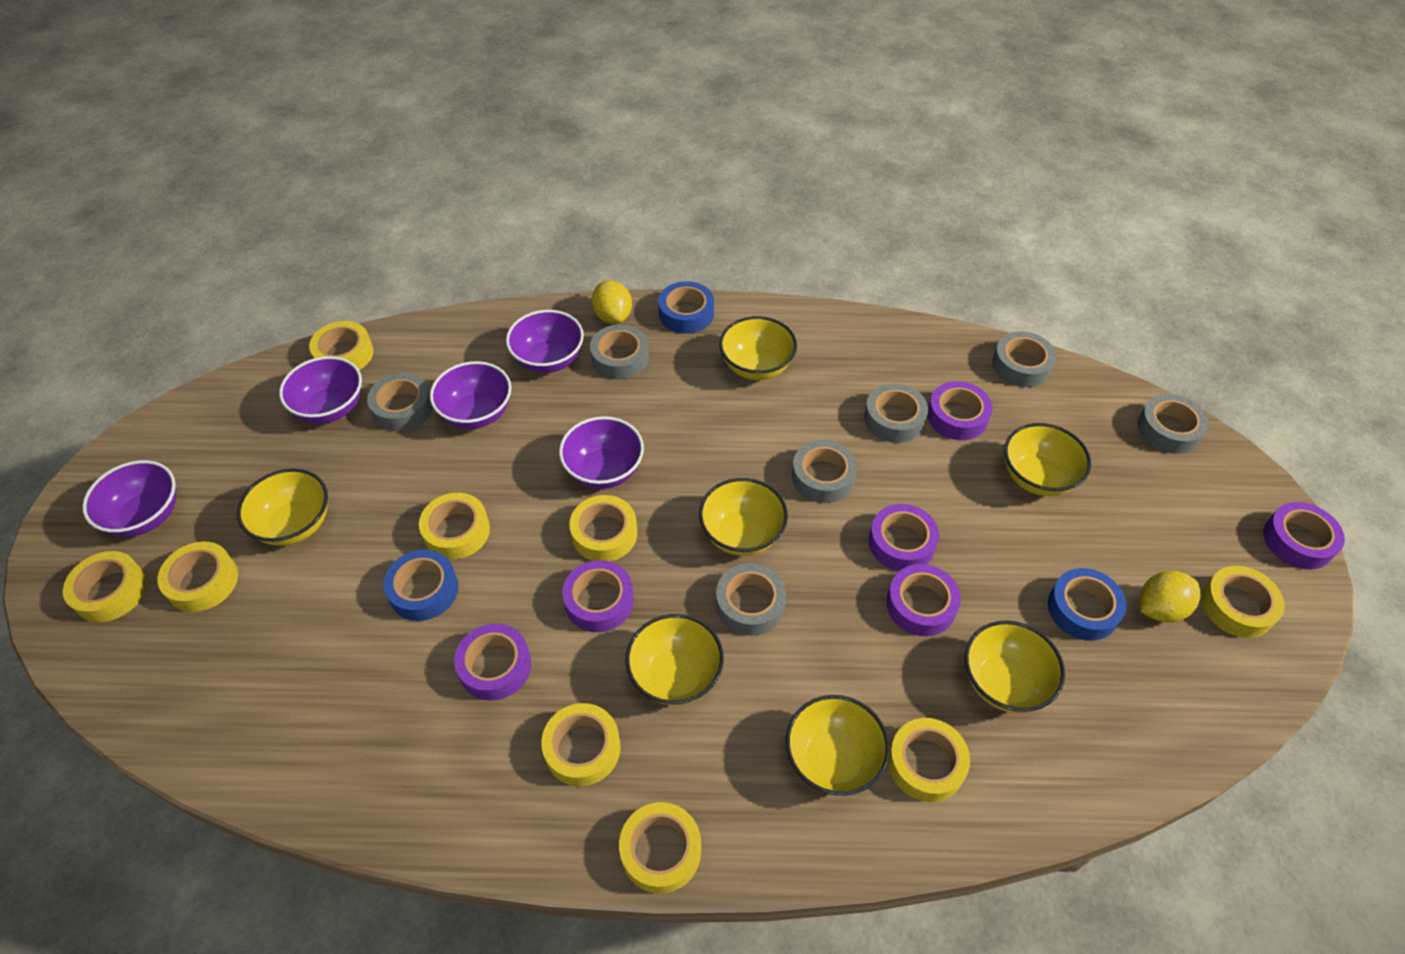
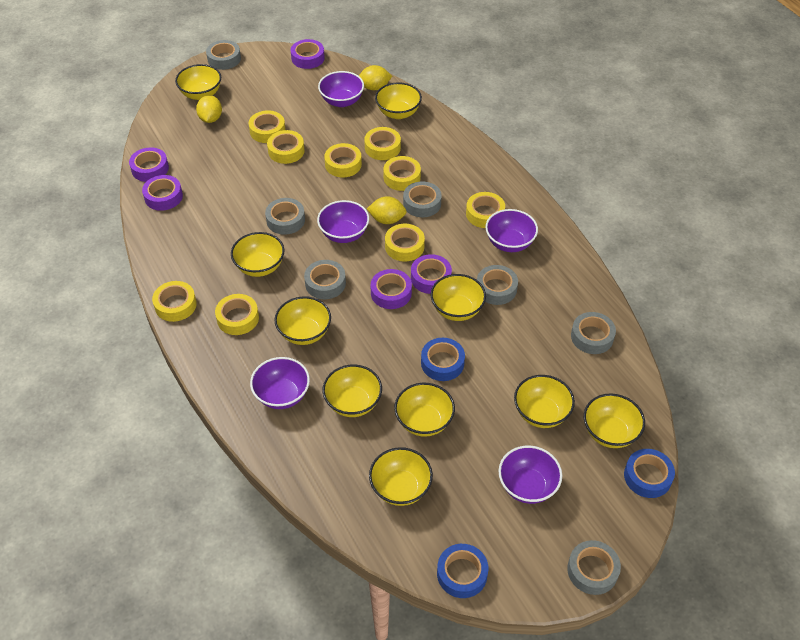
purple tape: [454,624,531,701] [562,560,634,632] [869,504,939,571] [887,564,961,636] [927,381,992,440] [1263,502,1345,570] = 6 -> [129,147,169,182] [142,175,183,211] [291,39,325,69] [371,269,412,309] [411,254,452,294] = 5
yellow bowl: [237,468,328,546] [626,614,724,706] [699,478,788,556] [719,316,797,380] [786,695,890,796] [965,620,1065,713] [1004,423,1091,496] = 7 -> [175,64,221,100] [231,232,284,277] [274,296,331,345] [322,365,382,417] [369,447,433,506] [375,82,422,119] [394,383,455,437] [431,274,486,321] [514,375,575,428] [584,394,645,448] = 10
yellow lemon: [592,280,632,324] [1140,571,1200,623] = 2 -> [196,95,222,123] [359,65,392,90] [367,196,407,224] = 3

